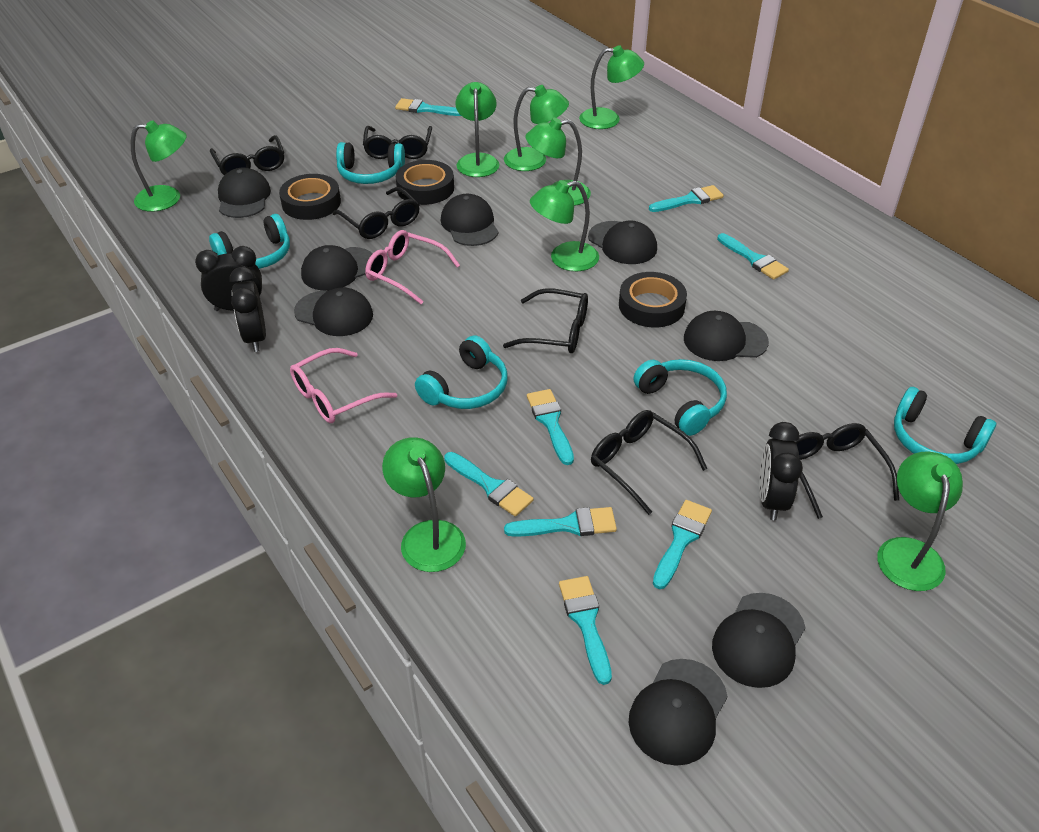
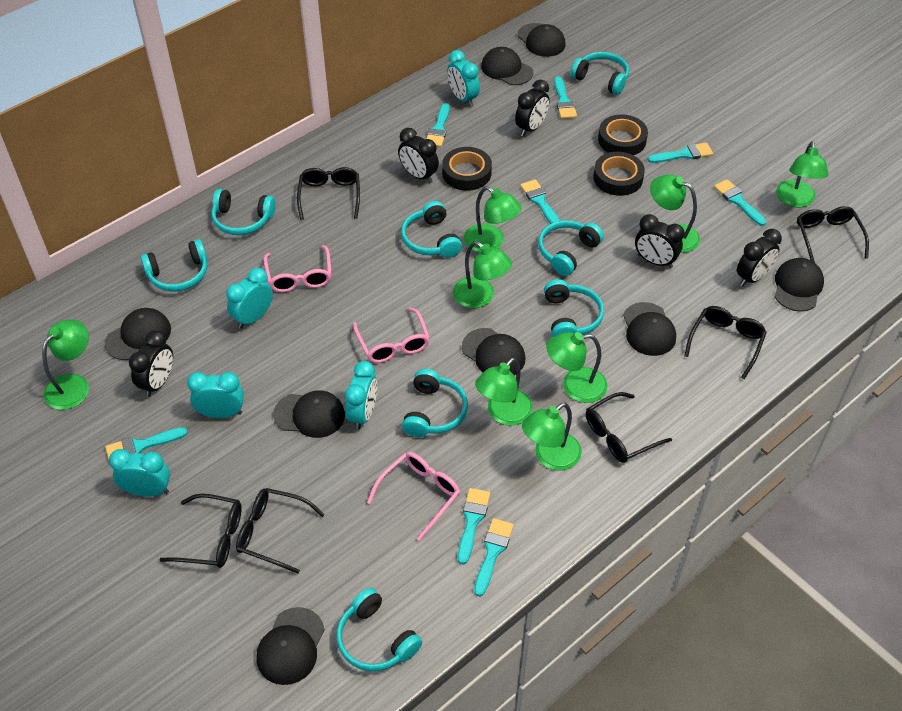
black clock: [195,246,262,311] [230,267,266,352] [759,422,803,520] = 3 -> [129,330,173,397] [398,128,439,183] [515,80,549,137] [635,214,684,268] [737,229,782,286] = 5
pink glasses: [290,348,397,423] [365,230,460,304] = 2 -> [264,245,332,292] [353,307,430,363] [367,452,460,541] = 3
turquoise clock: none = 0 -> [109,449,170,497] [187,372,244,418] [226,268,273,329] [345,361,377,430] [447,50,480,107] = 5
turquoise headphones: [209,214,290,269] [336,142,405,184] [415,335,508,409] [633,359,727,436] [894,387,996,464] = 5 -> [141,239,207,292] [211,189,276,235] [336,588,422,671] [401,201,462,258] [402,369,468,437] [538,220,604,276] [544,279,604,337] [570,52,629,95] = 8

